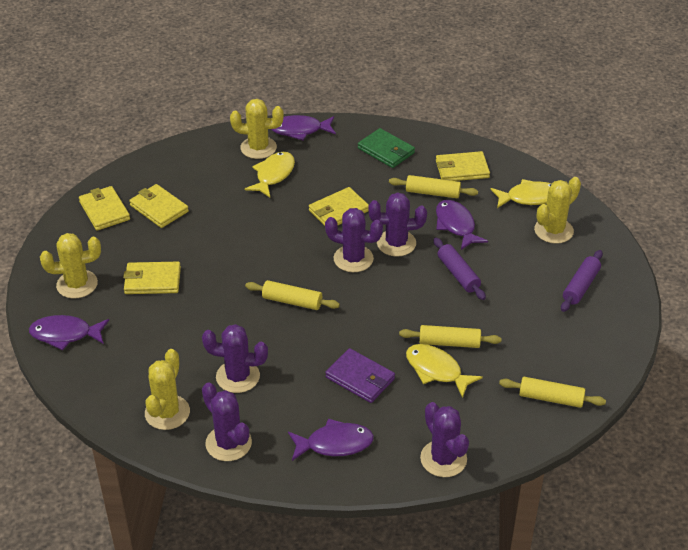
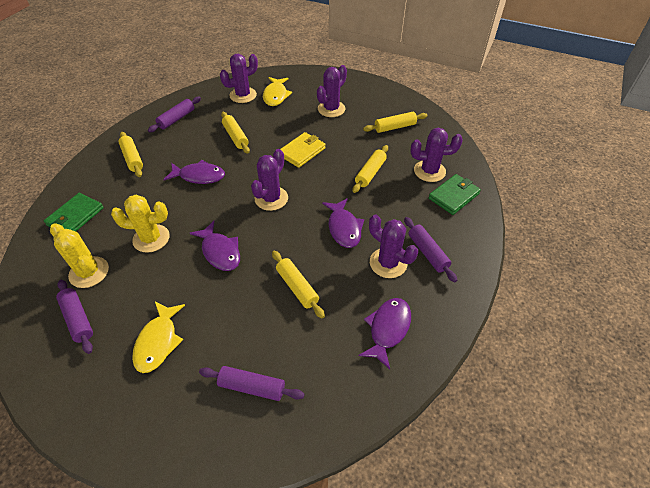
green wallet: [358,128,415,168] = 1 -> [44,193,104,231] [428,174,481,215] = 2
purple rolling pin: [433,238,486,300] [561,250,603,312] = 2 -> [56,280,93,354] [148,97,201,132] [199,366,305,401] [404,217,457,282] = 4
purple wallet: [325,348,395,403] = 1 -> none = 0
yellow cactus: [40,233,101,299] [145,349,190,430] [230,99,284,159] [534,177,581,244] = 4 -> [50,223,109,288] [111,195,170,253] = 2
yellow fish: [244,152,295,198] [406,344,483,398] [490,179,552,208] = 3 -> [132,302,185,373] [263,77,292,106] = 2
yellow rolling pin: [245,280,340,310] [389,175,478,198] [399,325,501,348] [499,377,606,408] = 4 -> [119,132,143,177] [221,112,250,154] [272,251,325,318] [352,145,388,193] [363,112,428,133] = 5
yellow wallet: [79,186,130,231] [123,262,181,294] [129,184,189,228] [309,187,369,226] [436,151,490,181] = 5 -> [280,132,326,168] = 1

